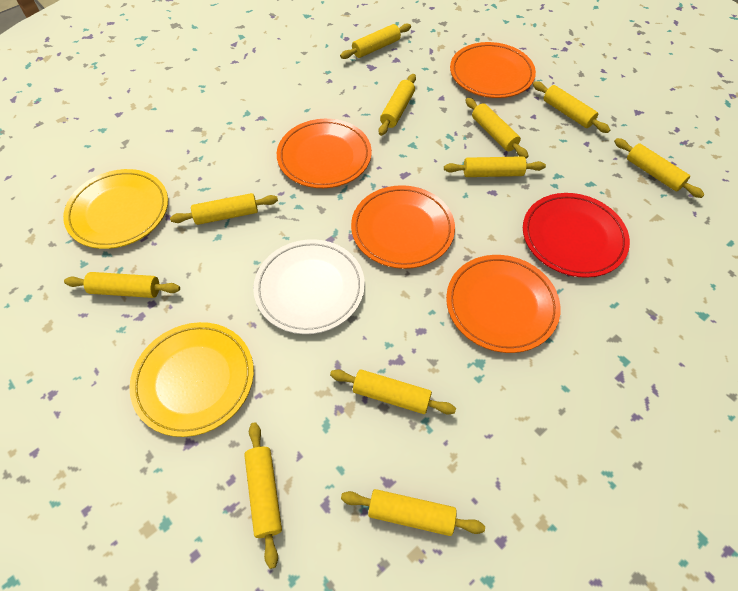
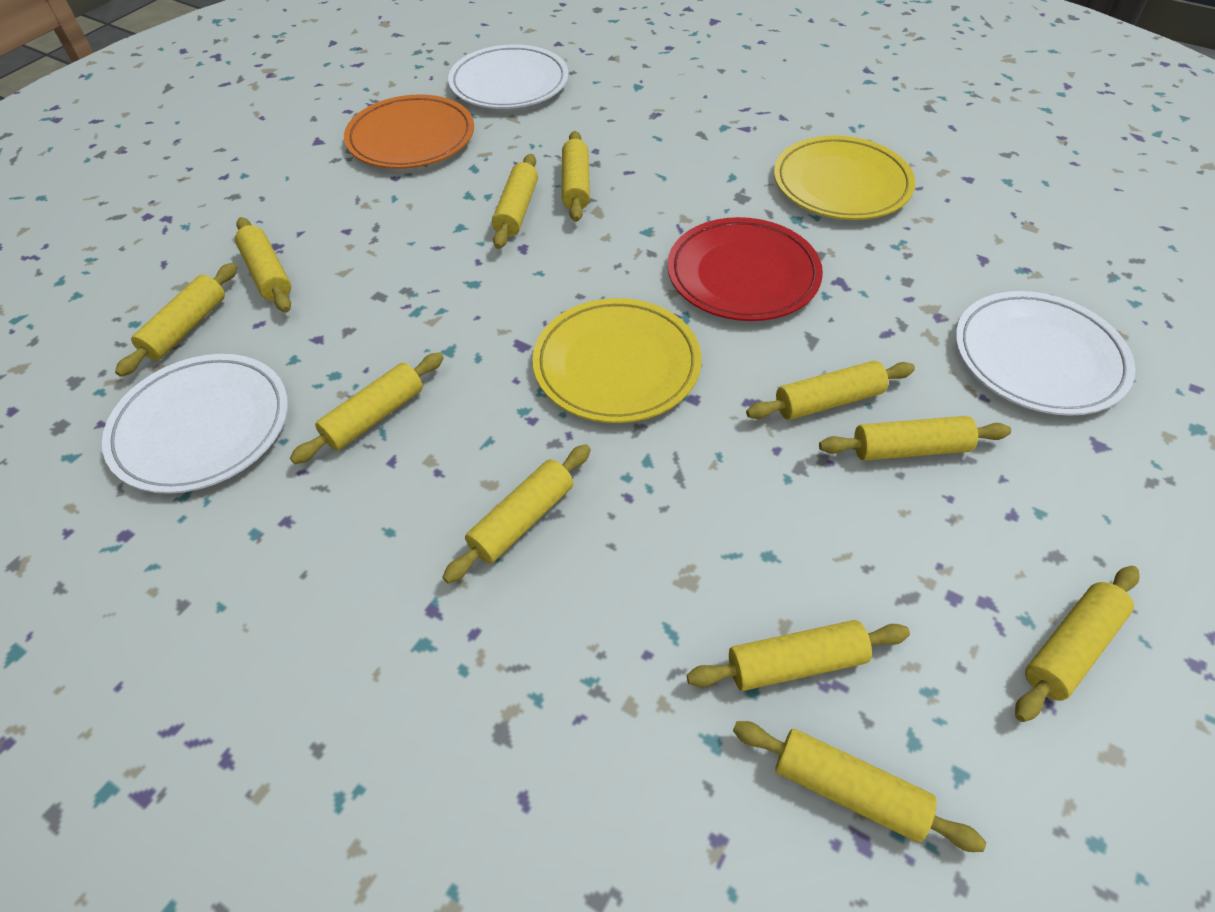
orange plate: [277,119,372,188] [351,185,455,269] [446,255,561,353] [450,42,536,98] = 4 -> [344,94,474,169] = 1
white plate: [253,239,365,334] = 1 -> [102,354,288,494] [448,44,569,109] [956,291,1135,416] = 3

